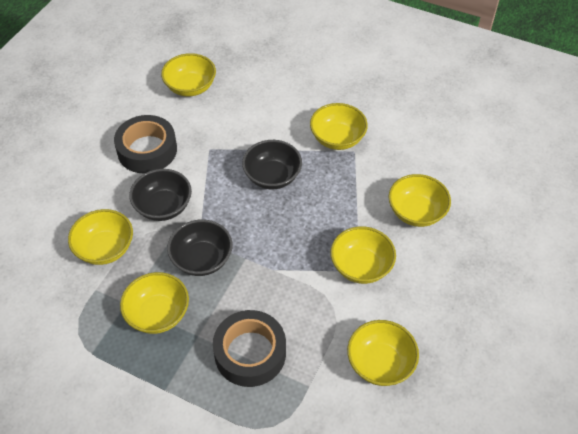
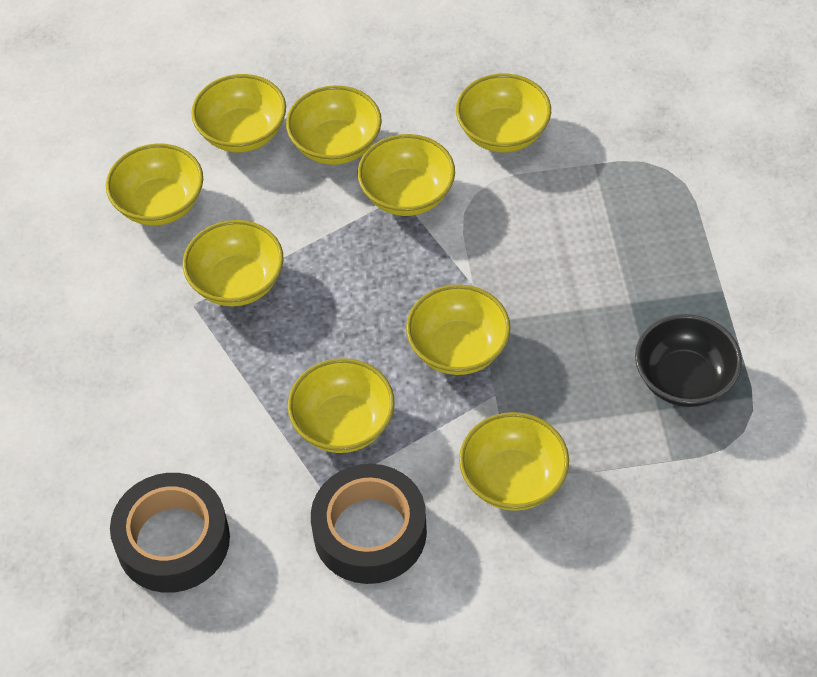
black bowl: [129,169,192,221] [167,219,233,276] [242,140,302,189] = 3 -> [635,314,742,407] = 1
yellow bowl: [68,209,133,265] [120,272,189,334] [161,53,216,97] [310,103,368,150] [330,226,396,284] [347,320,419,386] [388,174,451,227] = 7 -> [106,143,203,226] [183,220,284,307] [191,74,286,152] [286,85,382,165] [288,358,395,453] [358,134,455,216] [406,284,510,375] [456,74,551,152] [459,412,569,511] = 9

